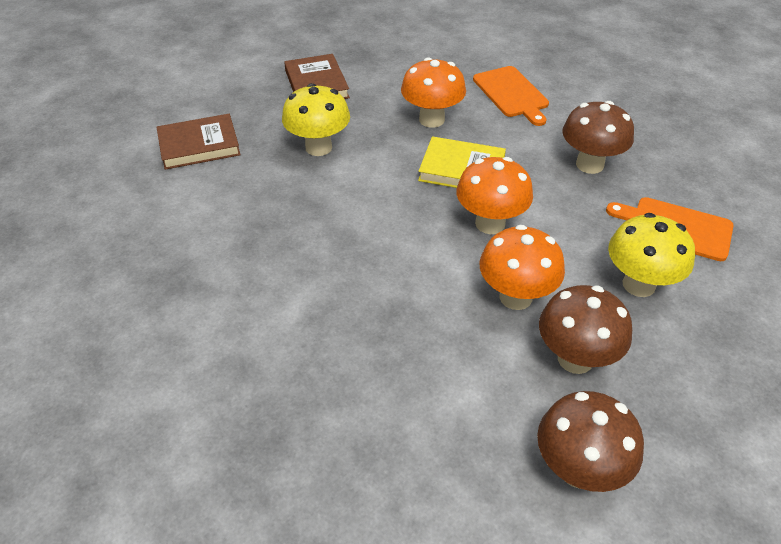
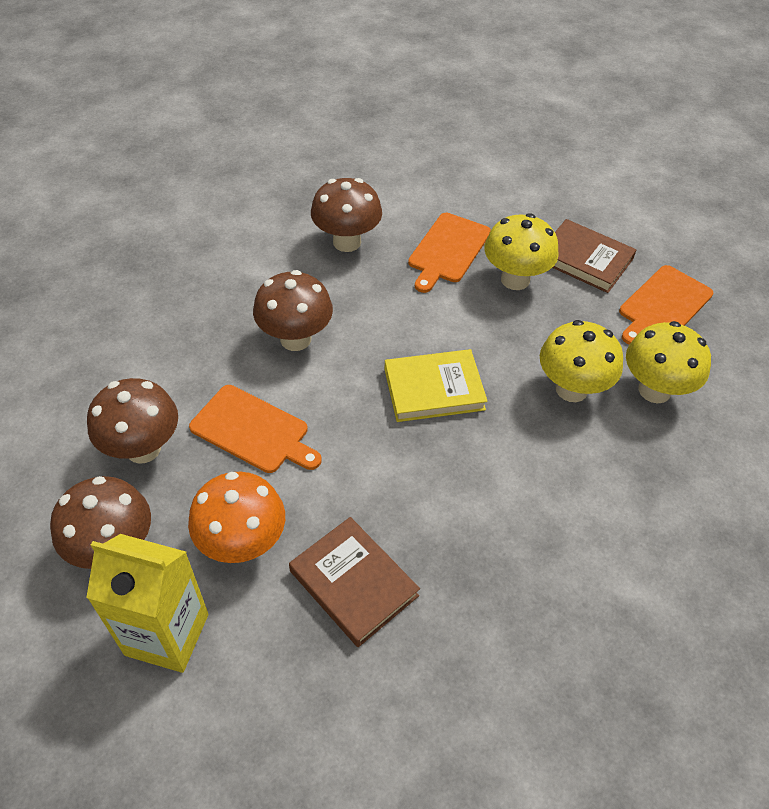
brown mushroom: [537,391,644,492] [539,285,632,374] [562,101,634,174] = 3 -> [50,476,151,569] [87,378,178,464] [253,270,333,351] [311,178,382,252] = 4
orange cutting board: [473,66,549,126] [606,197,734,261] = 2 -> [189,385,322,473] [408,213,491,293] [619,265,713,344] = 3
orange mushroom: [401,57,466,128] [456,157,533,234] [480,225,565,310] = 3 -> [188,472,285,563] = 1
yellow carton: none = 0 -> [86,534,208,673] = 1
yellow mushroom: [282,83,350,156] [608,213,695,297] = 2 -> [484,214,559,290] [540,320,623,402] [626,321,711,404] = 3

